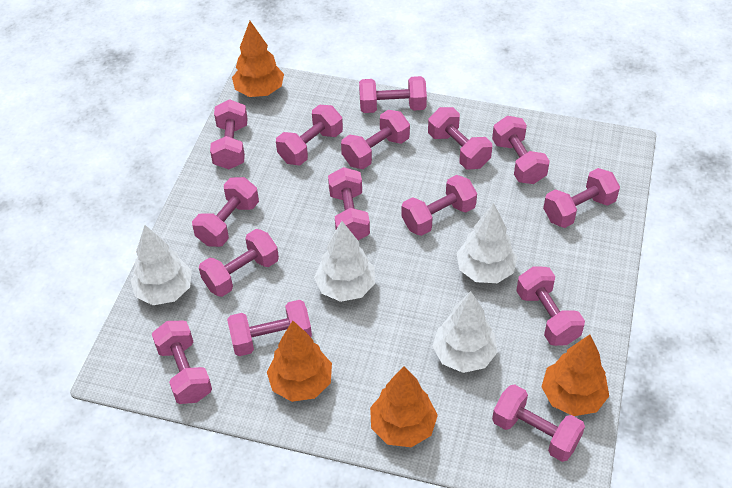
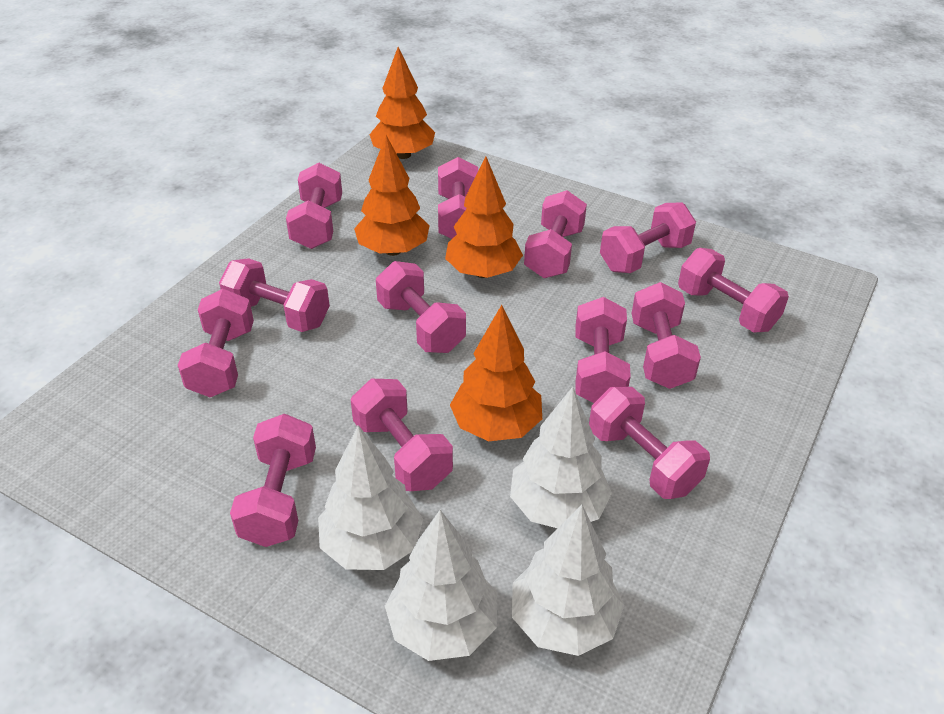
pink dumbbell: [152,321,212,404] [192,177,259,247] [199,229,279,297] [210,99,248,169] [227,300,312,356] [276,105,343,165] [328,167,370,240] [341,110,410,169] [359,76,427,113] [401,175,477,236] [428,107,492,170] [492,116,550,184] [492,384,585,462] [516,266,585,346] [543,168,620,228] = 15 -> [178,289,254,397] [219,258,330,332] [230,414,316,547] [286,163,342,249] [351,379,453,491] [376,261,466,353] [438,157,478,239] [524,190,587,278] [575,297,631,403] [589,387,710,499] [600,202,696,273] [631,282,701,389] [678,248,789,333] = 13

